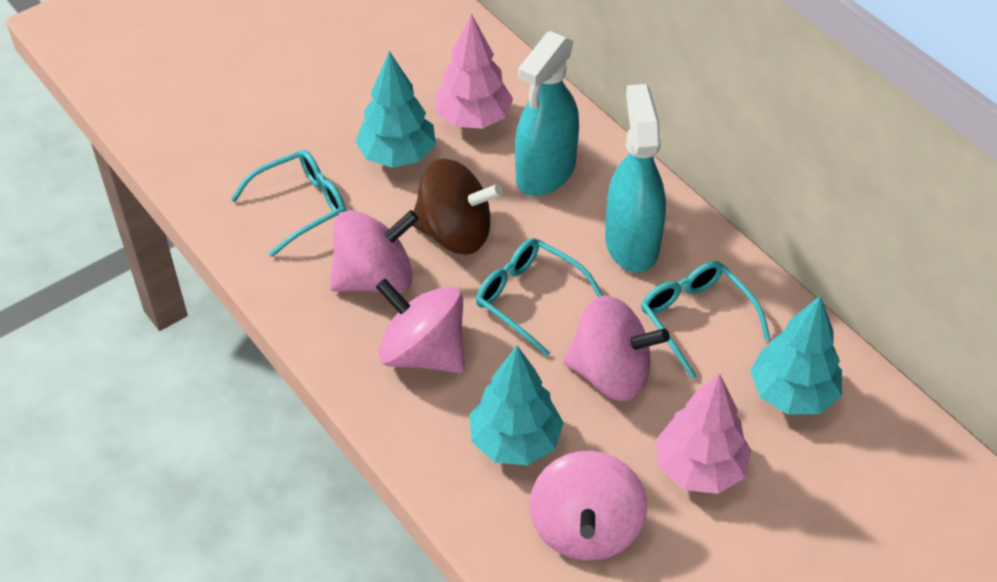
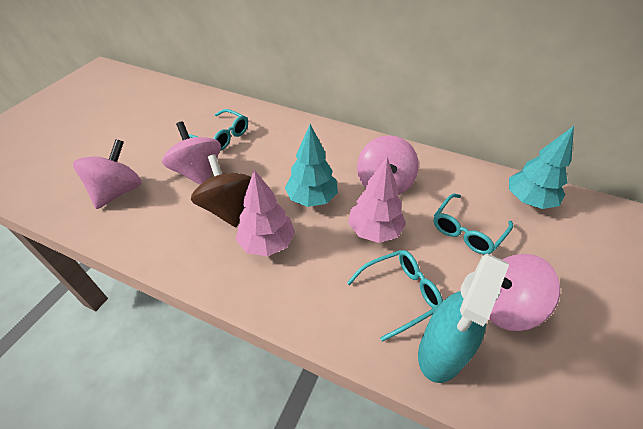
turquoise spray bottle: [515,31,579,196] [605,84,666,273] = 2 -> [418,254,509,383] = 1
turquoise tree: [355,51,436,168] [470,346,564,465] [750,296,842,415] = 3 -> [285,124,338,207] [509,126,574,209] = 2

